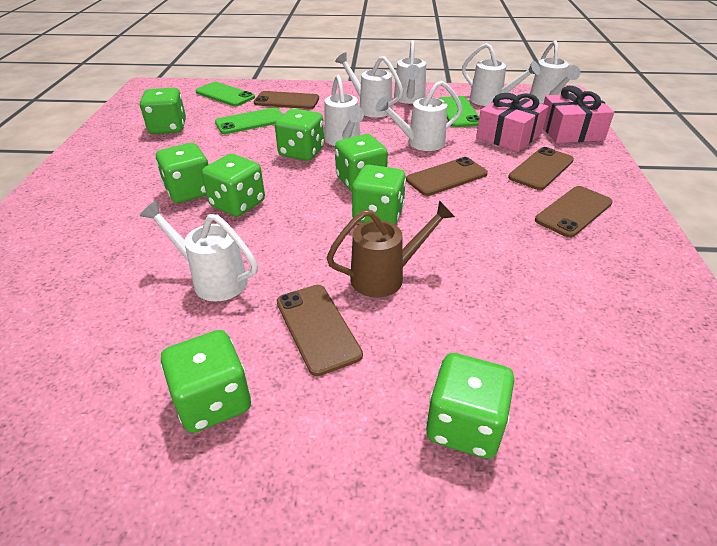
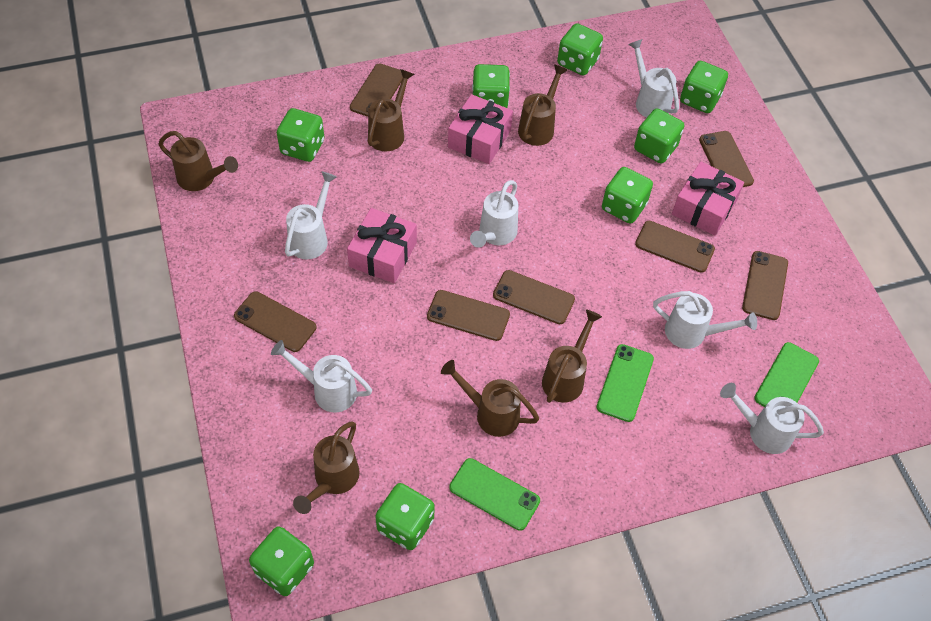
brown phone: [254,91,319,109] [276,285,363,376] [406,157,488,196] [508,147,574,190] [535,186,613,238] = 5 -> [234,291,316,352] [350,63,403,117] [427,290,510,341] [493,270,575,324] [635,221,715,273] [699,131,754,187] [742,251,788,320] = 7
brown watering can: [326,200,455,298] = 1 -> [159,131,238,191] [293,421,360,514] [368,69,414,151] [441,360,539,437] [518,64,568,146] [542,310,602,403] = 6
pink gift: [476,93,549,152] [543,86,614,143] = 2 -> [347,208,417,283] [448,94,513,164] [672,161,744,236] = 3
white watering can: [140,201,258,301] [324,75,364,146] [335,52,403,117] [375,81,462,151] [394,40,426,104] [462,43,540,106] [530,40,580,104] = 7 -> [271,340,372,412] [285,171,337,259] [470,180,518,248] [628,39,679,117] [653,291,757,349] [720,383,824,454] = 6

